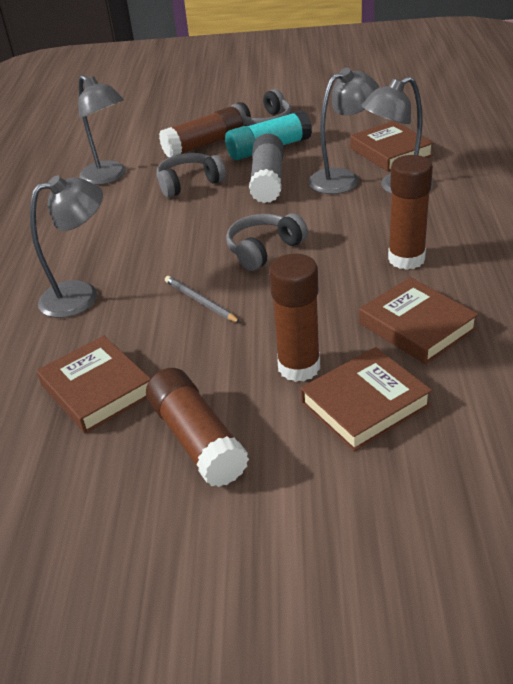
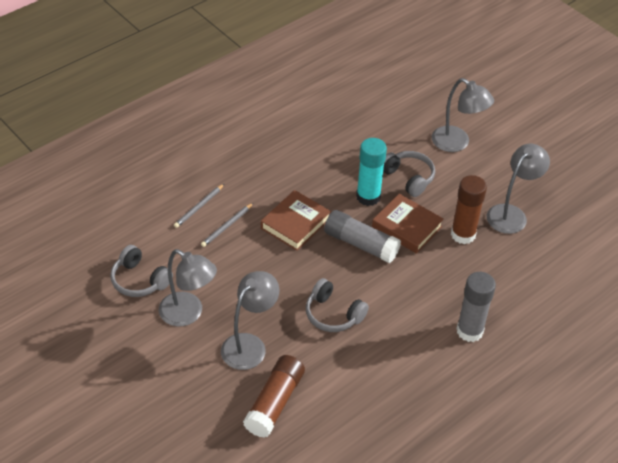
brown book: [37,336,151,434] [300,347,432,452] [350,121,434,172] [359,277,479,364] = 4 -> [261,190,331,251] [372,194,444,254] = 2
brown glue stick: [146,368,249,487] [159,106,243,157] [269,254,320,382] [388,155,433,270] = 4 -> [243,355,305,438] [451,175,487,244] = 2
grey glue stick: [249,134,284,203] = 1 -> [324,210,401,263] [456,272,496,342] = 2
grey pencil: [165,276,241,323] = 1 -> [174,184,224,228] [201,203,253,247] = 2

